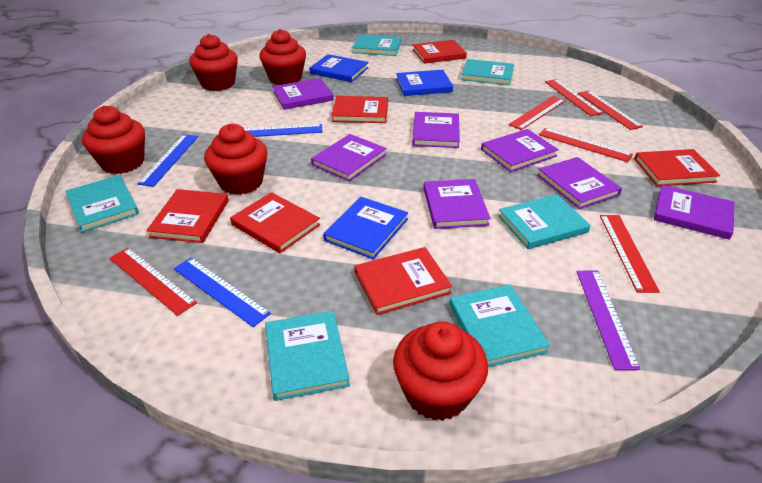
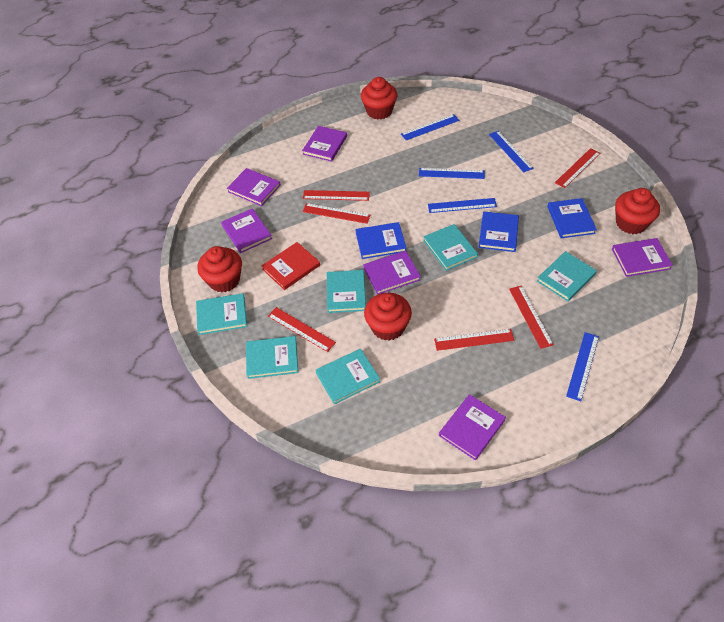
blue ruler: [137,134,198,187] [174,257,271,327] [244,124,323,137] = 3 -> [401,114,459,140] [419,168,485,179] [428,198,497,213] [489,131,534,172] [566,332,599,401] = 5
purple book: [273,78,334,110] [311,134,387,181] [412,112,460,148] [423,179,491,229] [481,129,559,172] [537,157,622,209] [654,185,734,240] = 7 -> [221,208,272,253] [227,168,281,206] [302,126,347,162] [363,251,421,295] [439,394,506,460] [612,238,673,277] = 6
purple ruler: [576,271,640,370] = 1 -> none = 0
red book: [146,189,229,243] [230,192,320,253] [331,96,388,123] [355,247,452,315] [412,40,467,64] [634,149,720,186] = 6 -> [261,242,320,290] = 1
red cupcake: [82,106,145,174] [189,34,238,91] [204,124,268,195] [259,29,306,85] [393,321,488,421] = 5 -> [197,246,242,293] [361,77,397,119] [364,293,412,341] [615,188,660,234] = 4

